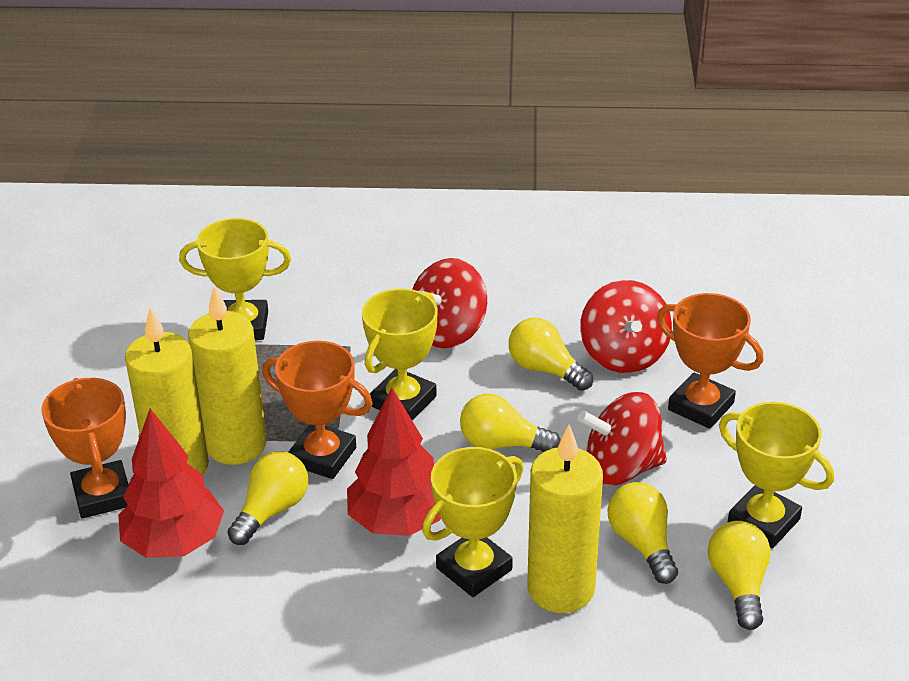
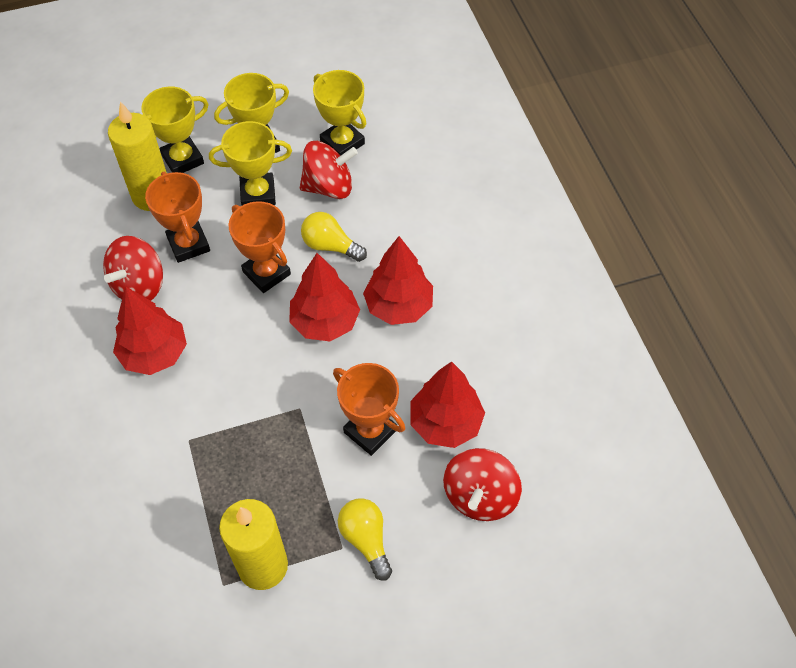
red tree: [118,409,224,558] [347,387,441,536] = 2 -> [113,287,187,375] [289,253,360,341] [363,236,433,325] [410,362,485,448] = 4
yellow candle: [125,307,209,475] [188,285,266,465] [527,425,603,613] = 3 -> [108,101,167,211] [219,499,288,590] = 2
yellow light bulb: [227,451,308,545] [460,394,561,452] [509,318,593,391] [608,482,678,584] [708,521,771,630] = 5 -> [301,212,367,262] [338,498,392,581] = 2

